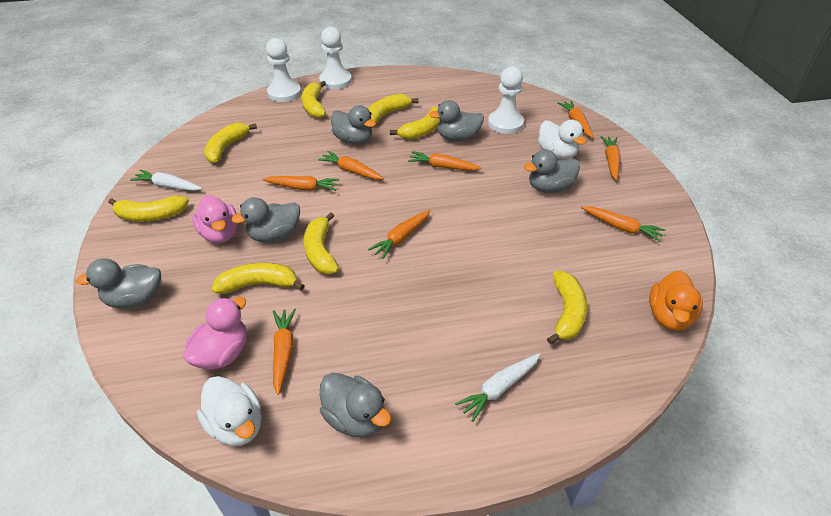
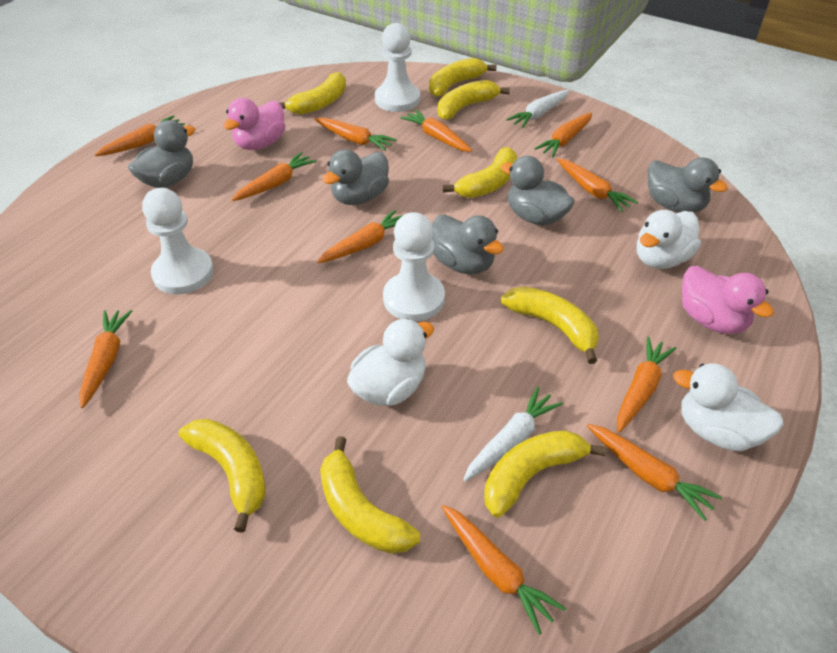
grey duck: [76,258,161,309] [231,197,300,243] [320,373,391,438] [331,105,376,144] [429,100,484,141] [524,150,580,193] = 6 -> [128,120,195,188] [322,149,389,205] [432,214,504,275] [501,156,575,226] [648,157,728,213] = 5
orange carrot: [262,176,339,191] [273,309,296,395] [318,151,384,180] [368,210,431,259] [408,151,482,171] [558,100,593,138] [581,206,665,242] [601,136,621,181] = 8 -> [79,310,132,408] [95,115,185,156] [232,152,317,201] [314,118,397,151] [317,210,403,263] [400,110,472,152] [442,505,566,634] [534,112,592,157] [557,158,638,212] [587,424,722,521] [617,337,676,433] = 11
orange duck: [649,271,703,331] = 1 -> none = 0
white duck: [197,376,261,446] [538,120,586,159] = 2 -> [347,319,434,406] [637,210,701,269] [673,363,784,451] = 3

